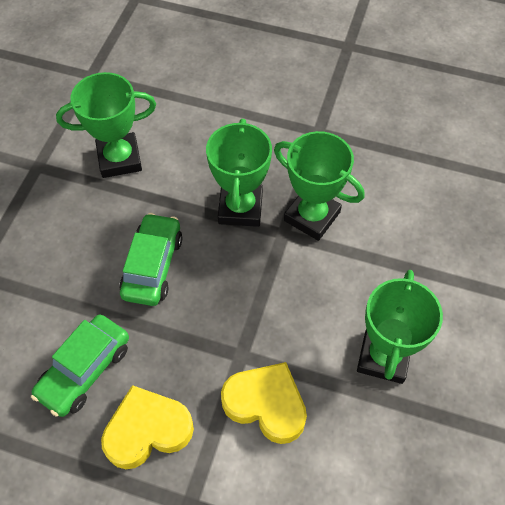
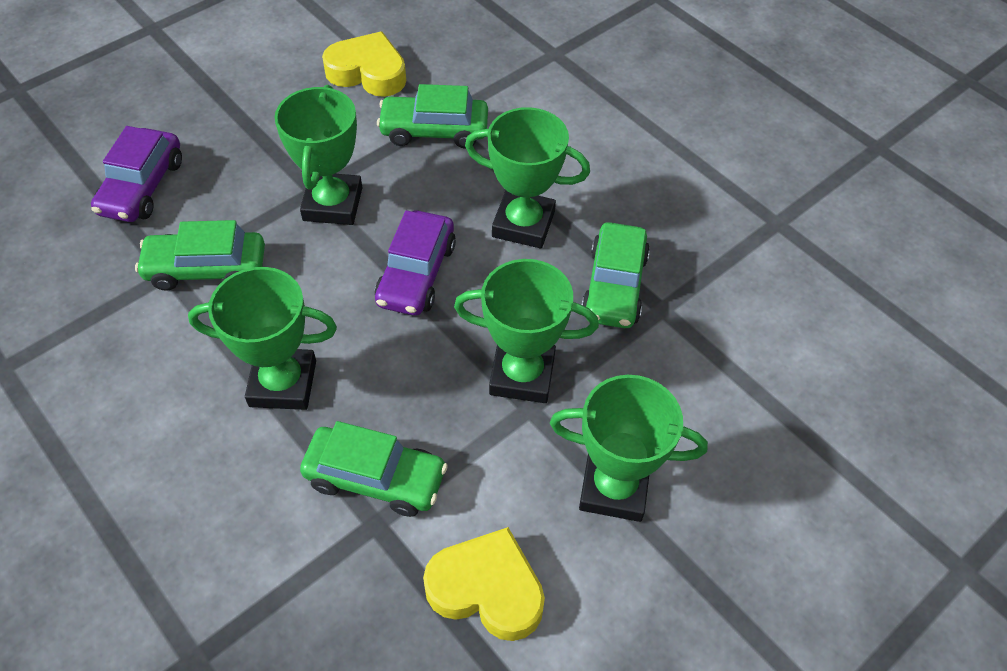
green car: [31,315,129,417] [119,213,182,306] = 2 -> [135,220,265,291] [300,421,448,517] [377,84,488,149] [582,222,650,328] = 4
green trophy: [56,72,156,178] [206,119,272,227] [274,131,364,241] [357,270,443,384] = 4 -> [188,267,337,410] [274,85,362,225] [454,259,599,403] [465,107,590,248] [550,375,708,522] = 5
purple car: none = 0 -> [91,126,182,222] [375,210,456,316] = 2

